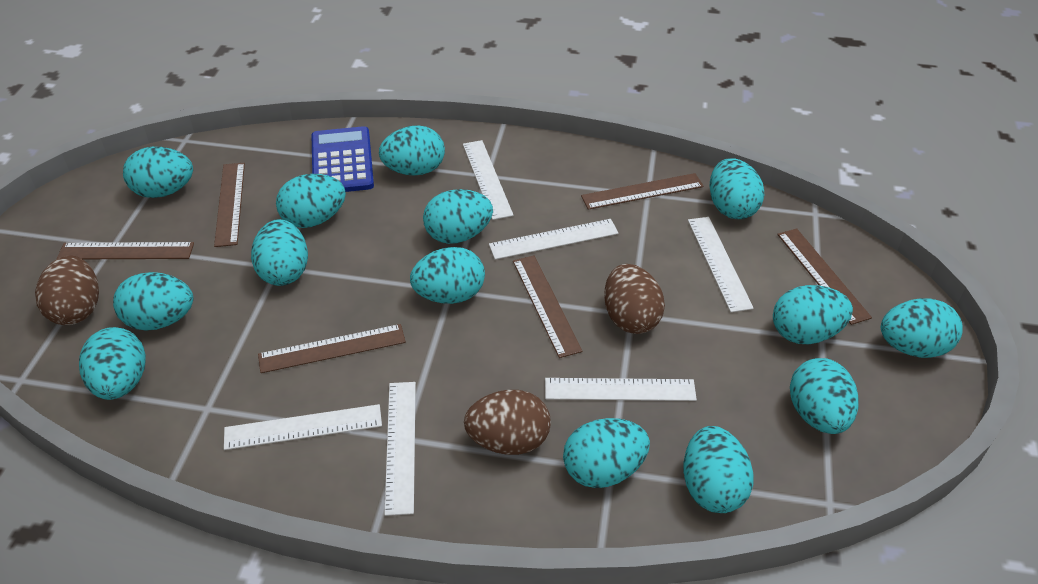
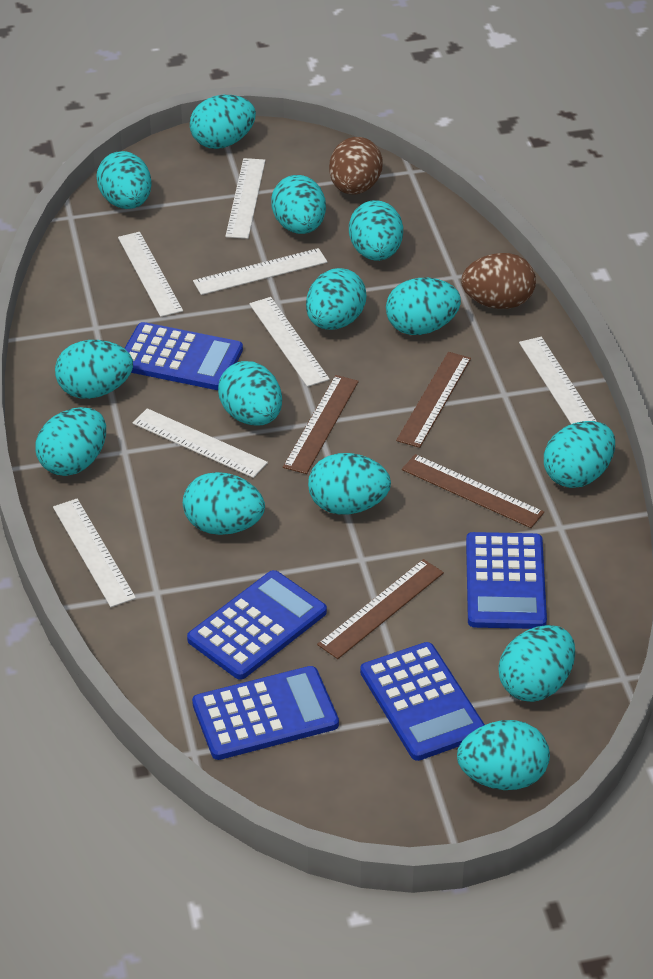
blue calculator: [312,126,374,192] = 1 -> [124,322,243,390] [187,570,327,680] [192,666,339,760] [360,642,485,761] [466,532,547,629] = 5
brown egg: [35,255,99,325] [464,390,550,455] [604,264,665,334] = 3 -> [329,137,383,194] [461,253,536,309] = 2
brown ruler: [57,242,194,259] [214,163,245,247] [258,324,406,373] [513,256,583,358] [581,173,704,210] [777,228,872,325] = 6 -> [283,375,359,474] [317,559,444,659] [396,352,471,448] [402,454,544,528] = 4
white ruler: [224,404,382,450] [384,382,416,516] [463,140,514,220] [489,219,619,260] [545,378,697,401] [688,217,754,312] = 6 -> [53,499,136,607] [118,232,183,317] [133,408,268,478] [193,248,328,295] [225,158,265,239] [249,297,330,387] [519,337,597,424] = 7

